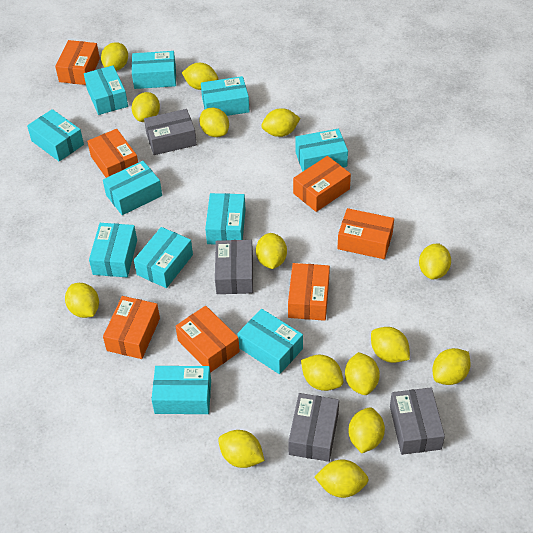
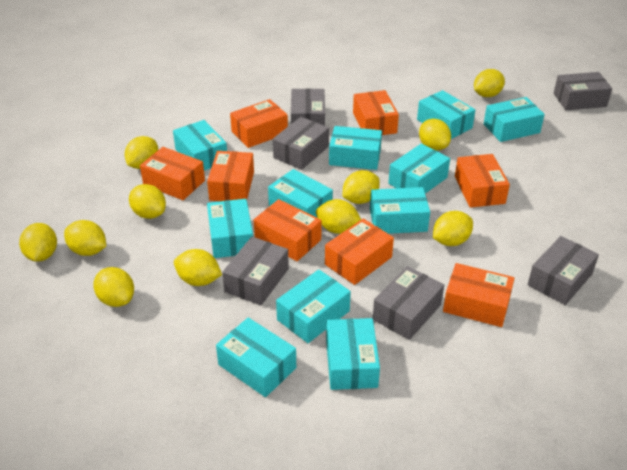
grey box: [144,109,197,155] [215,240,253,294] [288,393,339,462] [390,387,445,455] = 4 -> [222,237,289,306] [273,117,329,170] [291,88,325,126] [373,266,444,340] [528,236,599,305] [554,72,612,110] = 6
orange box: [55,40,100,85] [87,129,138,178] [103,296,160,359] [176,306,240,373] [288,263,330,321] [293,156,351,212] [337,208,394,259] = 7 -> [140,147,205,200] [207,151,254,201] [230,99,288,148] [254,199,322,261] [325,218,394,285] [353,90,399,135] [443,263,514,327] [455,154,510,208] = 8
yellow lemon: [65,283,99,318] [101,42,128,71] [132,92,160,122] [182,63,218,90] [199,108,229,137] [218,430,265,468] [256,233,287,269] [261,108,300,137] [301,355,343,391] [315,459,369,498] [345,352,380,395] [348,407,385,453] [371,327,410,363] [419,243,451,280] [433,348,471,385] = 15 -> [19,223,57,262] [64,220,106,256] [93,267,134,307] [125,136,158,169] [129,184,166,219] [174,249,222,286] [316,199,361,234] [342,170,380,204] [419,119,451,151] [433,211,473,246] [474,69,505,97] = 11

